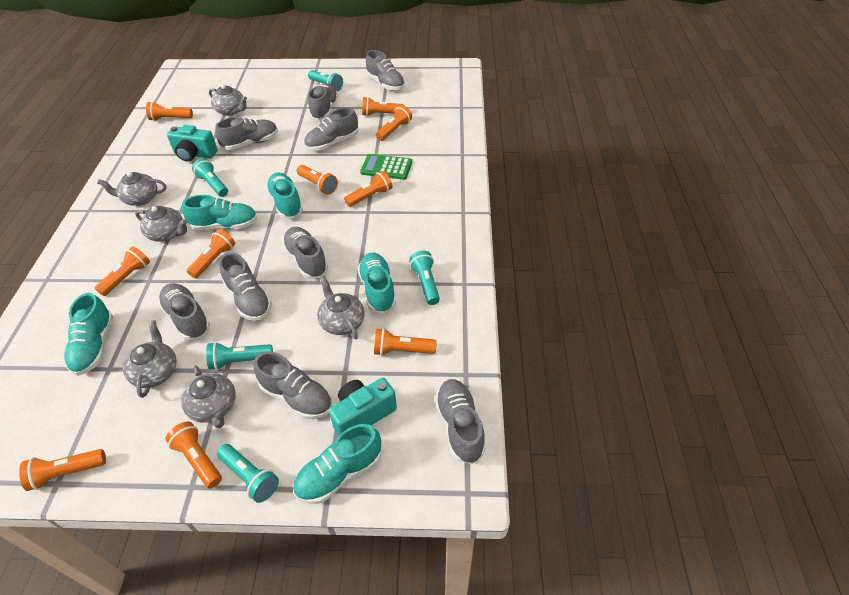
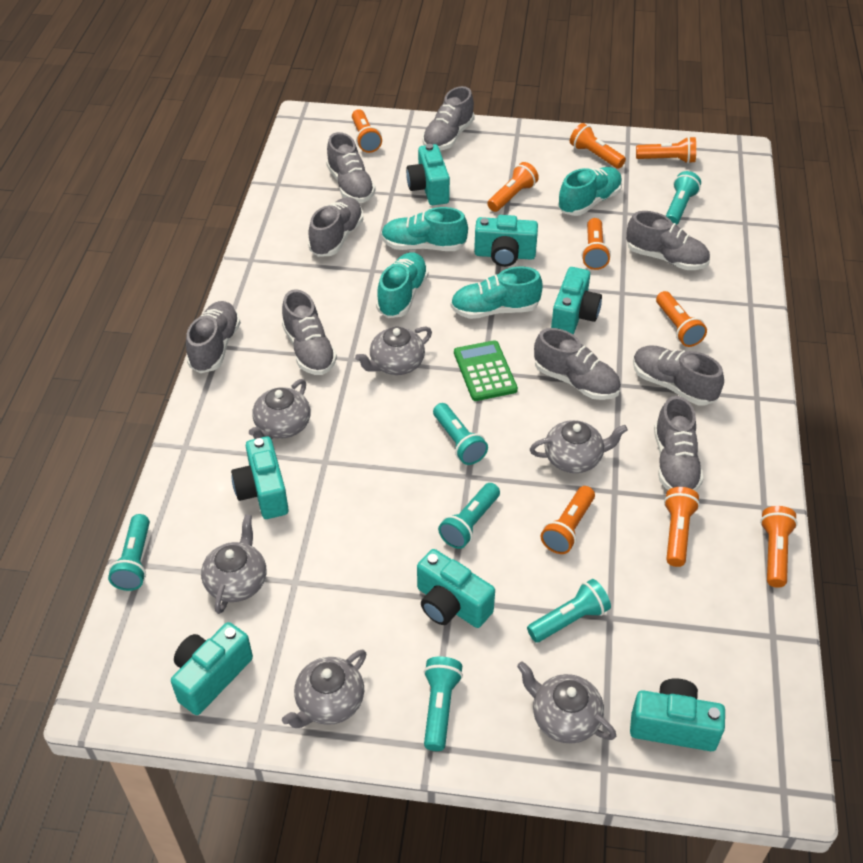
orange flashlight: [19,449,106,491] [95,246,150,296] [146,102,193,121] [165,422,222,488] [187,229,235,278] [297,165,338,195] [344,171,393,207] [362,97,404,116] [374,328,437,356] [376,105,412,141] = 10 -> [352,109,382,153] [487,162,539,212] [541,486,595,554] [570,123,626,169] [582,218,611,270] [636,136,696,164] [656,291,707,347] [664,487,700,567] [760,506,798,588] = 9
turquoise camera: [167,125,218,162] [329,378,397,435] = 2 -> [171,622,253,715] [231,436,289,519] [406,144,450,205] [417,549,495,628] [474,215,538,267] [551,267,602,334] [630,678,725,751] = 7
turquoise flashlight: [192,158,228,197] [206,342,273,370] [217,444,279,503] [308,70,343,91] [409,251,440,305] = 5 -> [108,514,150,591] [424,657,463,751] [433,403,488,465] [438,483,500,549] [527,579,611,642] [666,171,701,225] = 6
turquoise shoe: [64,293,114,376] [182,195,257,230] [266,172,303,218] [293,424,381,504] [357,253,396,313] = 5 -> [376,252,428,318] [381,207,468,251] [451,267,543,319] [558,167,622,216] = 4

